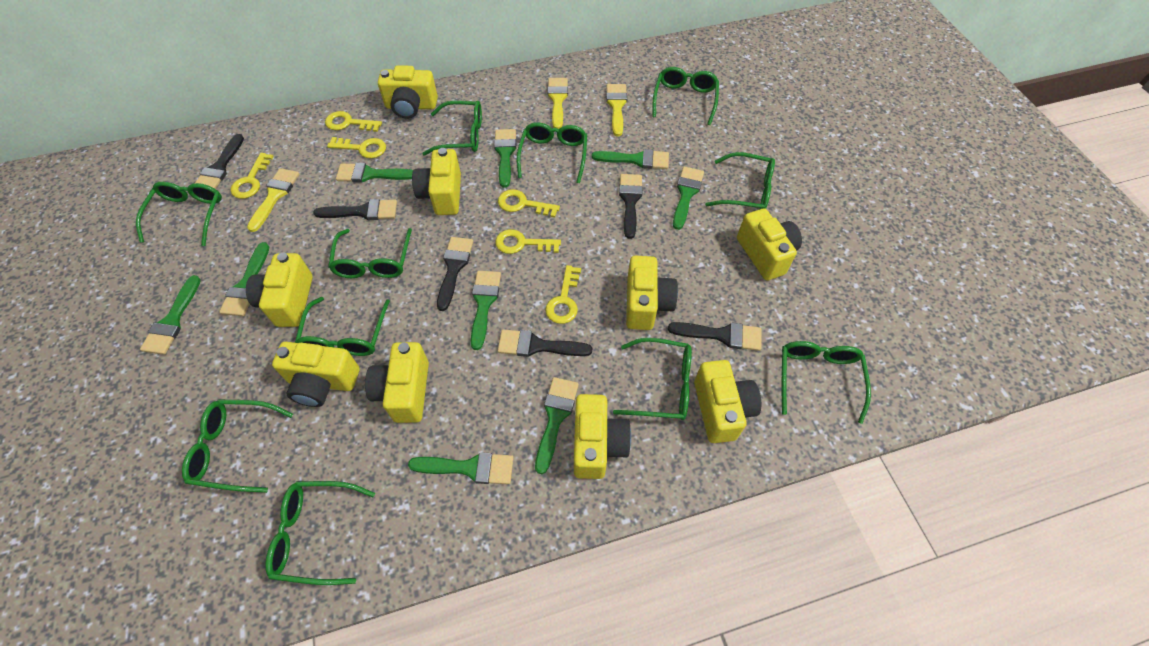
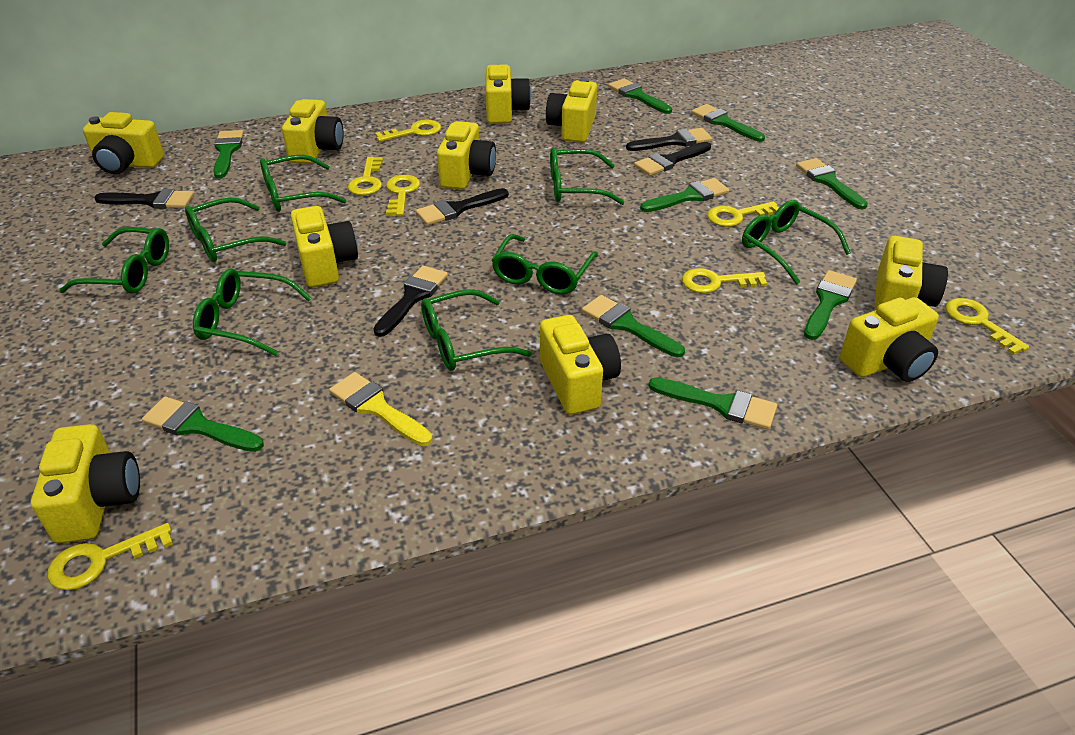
black brush: [195,134,244,189] [313,199,397,220] [437,237,473,311] [498,329,592,357] [619,174,643,239] [668,322,761,351] = 6 -> [94,189,194,209] [374,266,448,337] [416,188,509,225] [626,128,712,151] [634,142,711,176] = 5
green glasses: [136,182,222,246] [182,399,293,493] [265,481,375,585] [295,297,390,356] [328,228,412,278] [422,101,482,156] [517,122,587,183] [613,338,692,420] [653,67,719,125] [705,152,775,209] [782,341,871,424] = 11 -> [59,227,169,294] [185,197,287,262] [193,268,312,356] [260,155,346,212] [421,289,532,371] [491,234,598,294] [550,147,625,205] [742,200,851,285] = 8
yellow brush: [247,168,300,232] [548,78,568,129] [606,84,627,136] = 3 -> [329,372,433,446] = 1
yellow camera: [246,253,313,327] [272,342,360,407] [365,342,429,423] [378,65,438,119] [412,148,461,215] [574,394,631,479] [626,256,678,330] [694,360,761,443] [737,208,802,280] = 9 -> [31,424,140,543] [83,112,164,174] [282,99,344,164] [291,206,358,287] [437,121,496,190] [486,65,531,124] [540,315,621,415] [546,78,597,143] [840,297,939,382] [874,236,948,311] = 10
yellow key: [230,153,274,199] [325,111,382,132] [327,137,386,159] [495,229,561,254] [498,189,560,218] [545,265,581,324] = 6 -> [48,523,173,590] [348,157,383,195] [375,120,441,142] [386,175,420,216] [682,268,767,293] [707,201,779,227] [945,298,1029,355] = 7

